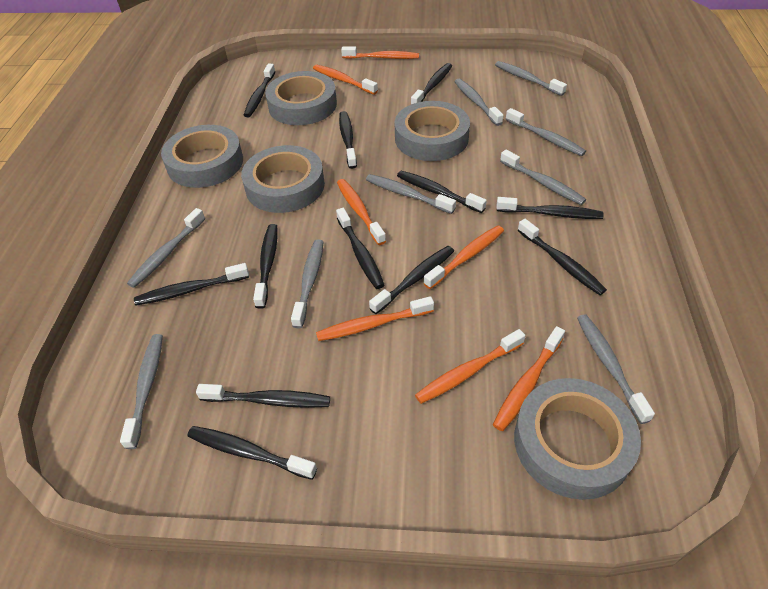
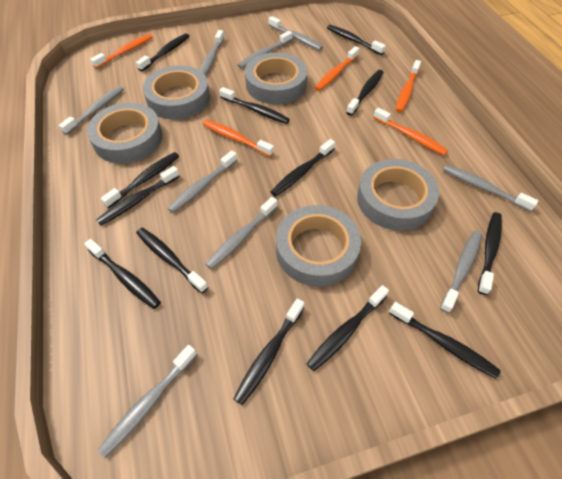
black toothbrush: [134,263,249,305] [187,426,317,480] [196,384,330,408] [244,63,275,117] [253,224,278,309] [336,208,384,289] [339,111,357,169] [369,246,454,314] [397,171,487,213] [411,63,452,104] [496,197,604,219] [518,219,607,295] = 12 -> [84,239,161,309] [96,166,180,225] [101,152,179,208] [136,33,189,72] [136,228,208,293] [219,87,290,124] [234,299,304,405] [271,139,335,196] [307,285,389,371] [327,25,386,55] [346,70,384,116] [389,302,501,379] [478,212,502,295] = 13
orange toothbrush: [313,65,378,95] [316,296,434,341] [337,179,386,245] [341,46,419,59] [415,329,526,404] [424,225,504,289] [493,326,565,431] = 7 -> [90,34,153,69] [203,120,274,157] [315,46,360,91] [373,108,448,156] [396,60,421,113] = 5

